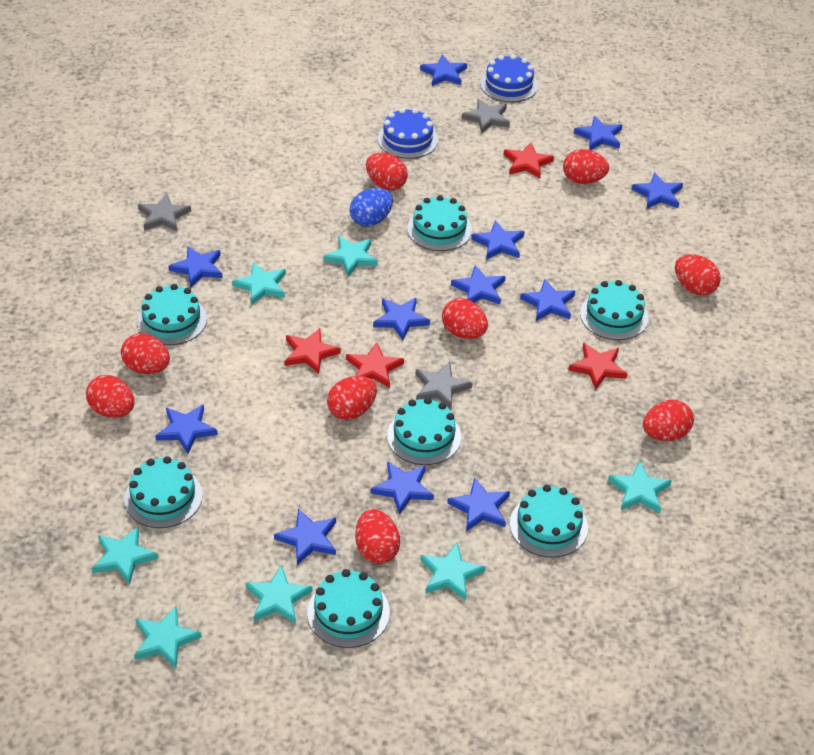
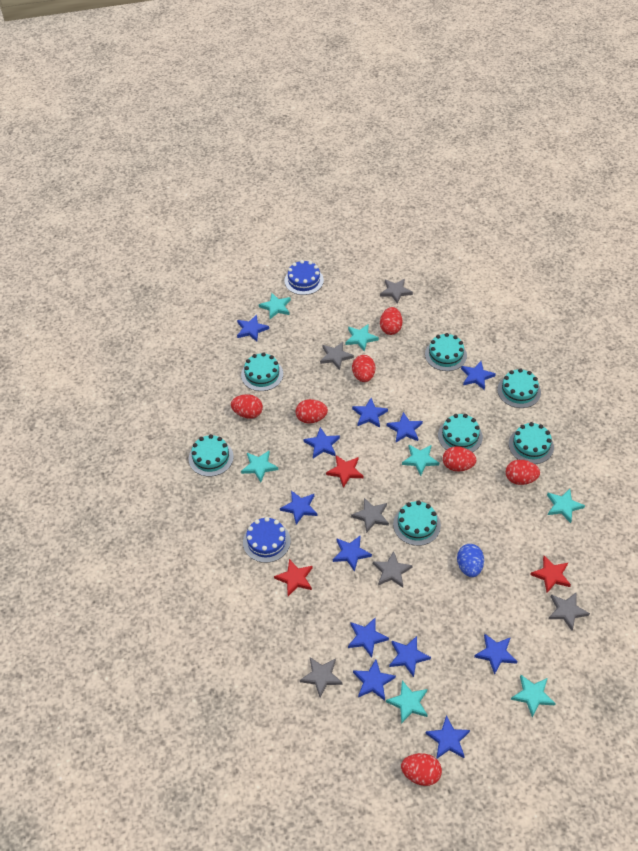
grey star: [138,193,191,231] [416,362,472,409] [462,99,510,133] = 3 -> [300,657,343,698] [320,342,354,370] [351,498,389,533] [373,551,413,587] [380,279,413,304] [548,593,590,631] = 6
red egg: [86,375,134,418] [121,334,170,374] [327,376,377,420] [355,509,400,564] [366,153,408,191] [442,298,488,339] [563,149,609,184] [643,400,694,441] [675,254,721,296] = 9 -> [231,394,263,419] [296,399,328,424] [352,355,375,382] [380,307,403,335] [401,753,442,786] [443,446,476,472] [506,460,540,485] = 7
red star: [285,328,341,374] [346,342,404,388] [504,143,554,178] [568,343,627,390] = 4 -> [274,559,313,596] [326,456,363,488] [530,556,571,593] = 3

